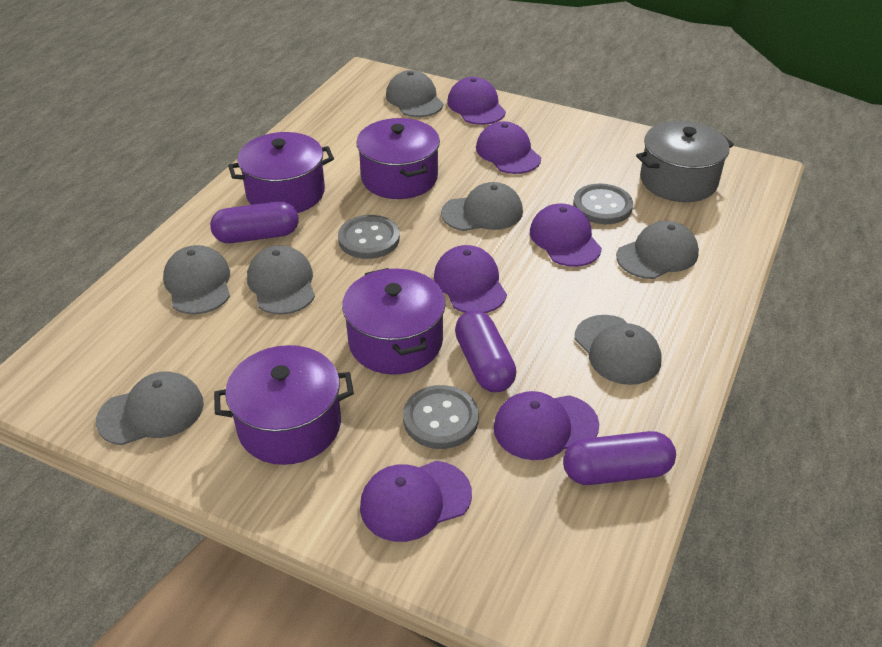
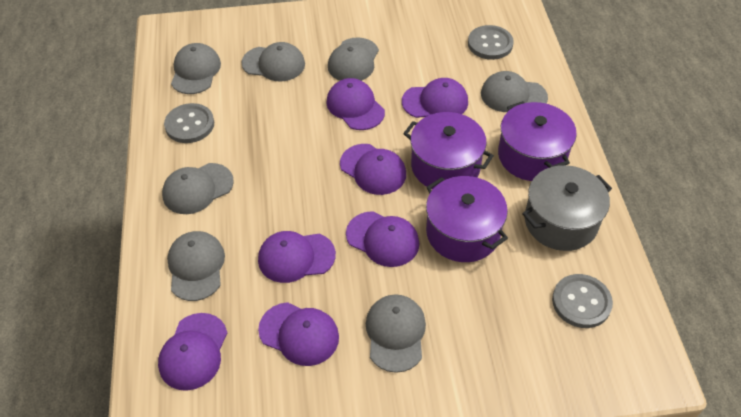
purple cap: [360,461,472,542] [434,245,507,313] [447,77,506,125] [476,121,541,174] [493,391,599,460] [530,204,602,267] = 6 -> [158,313,227,391] [258,231,336,283] [258,302,339,366] [326,78,385,130] [340,144,406,195] [346,211,420,267] [402,78,468,118] = 7
purple capsule: [210,201,298,243] [455,310,517,392] [563,431,676,485] = 3 -> none = 0
purple pot: [214,345,354,465] [228,132,334,213] [342,268,446,374] [356,118,440,199] = 4 -> [403,112,494,189] [426,176,508,262] [498,101,577,181] = 3

